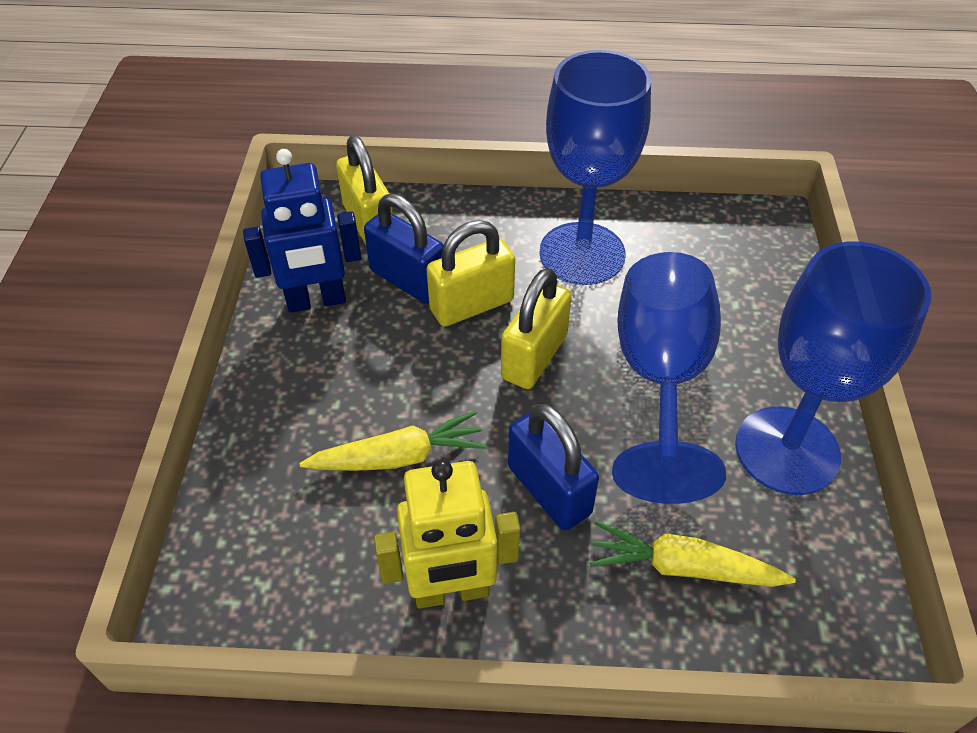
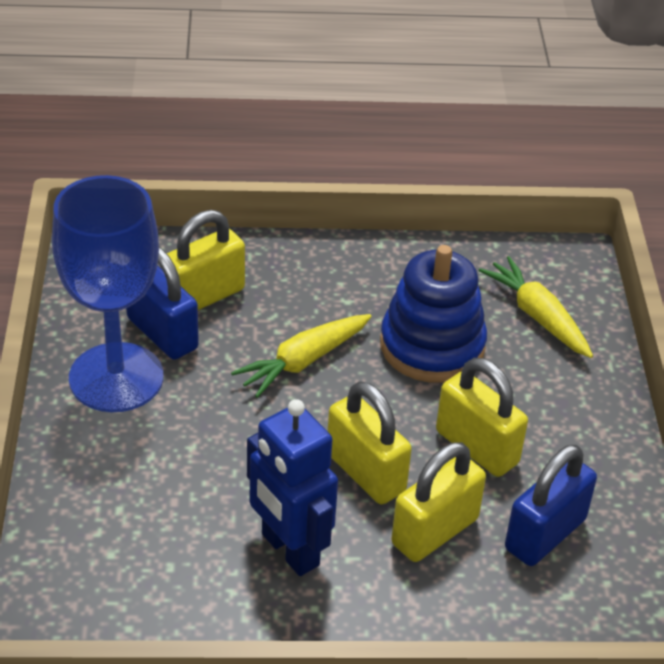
blue goblet: [539,50,651,285] [612,252,726,504] [735,241,932,495] = 3 -> [52,175,164,412] = 1
blue stacking toy: none = 0 -> [380,245,487,383] = 1
yellow padlock: [336,136,393,245] [426,220,515,327] [501,268,572,389] = 3 -> [167,210,245,310] [328,381,412,504] [391,442,486,562] [436,358,528,477] = 4
yellow robot: [374,460,521,609] = 1 -> none = 0

